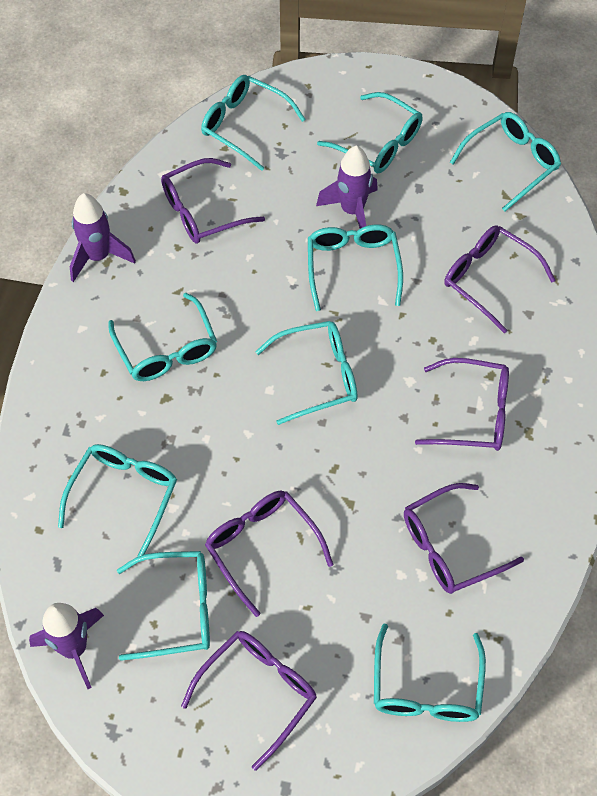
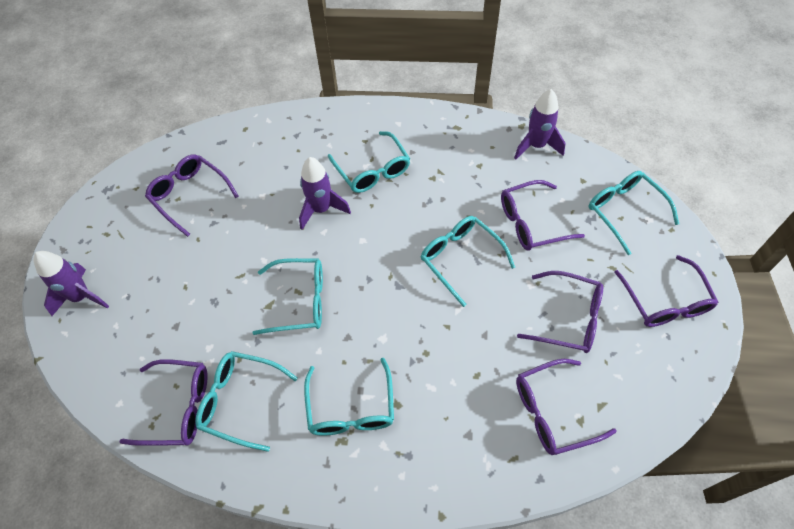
turquoise glasses: [58,444,177,557] [108,293,217,381] [117,551,210,661] [201,75,306,171] [255,321,357,425] [308,224,403,311] [317,92,423,174] [374,624,486,722] [450,112,561,211] = 9 -> [195,351,298,452] [253,258,323,335] [304,358,394,436] [328,131,410,193] [421,216,515,307] [589,171,679,255] = 6

